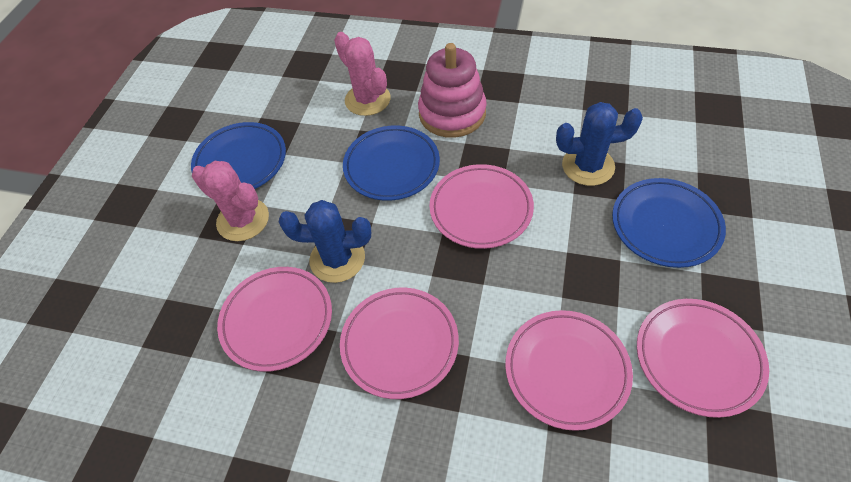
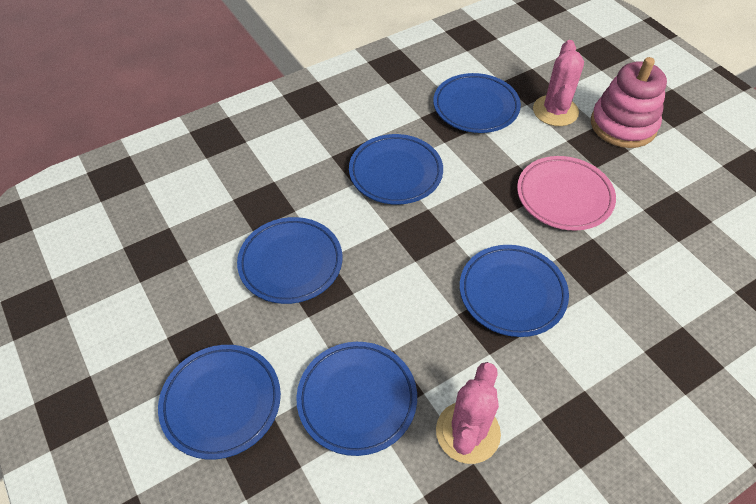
blue cactus: [279,200,371,283] [556,102,643,186] = 2 -> none = 0
blue plate: [191,122,286,189] [343,125,440,201] [612,178,726,268] = 3 -> [158,345,281,459] [237,217,342,304] [296,342,417,456] [349,134,443,205] [433,73,521,133] [460,245,569,337] = 6
pink plate: [217,267,332,372] [340,288,459,399] [430,164,534,249] [505,310,633,431] [637,299,769,418] = 5 -> [517,156,616,231] = 1

